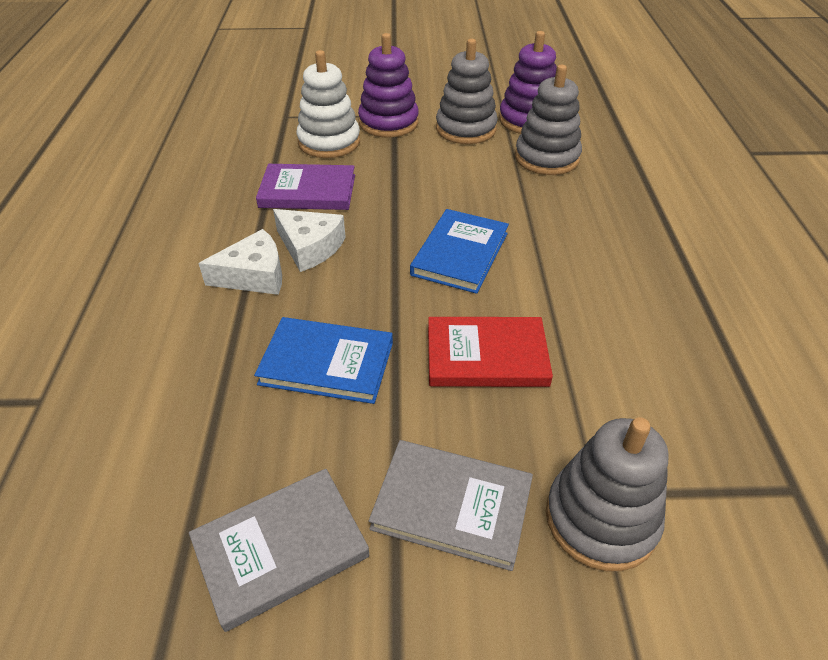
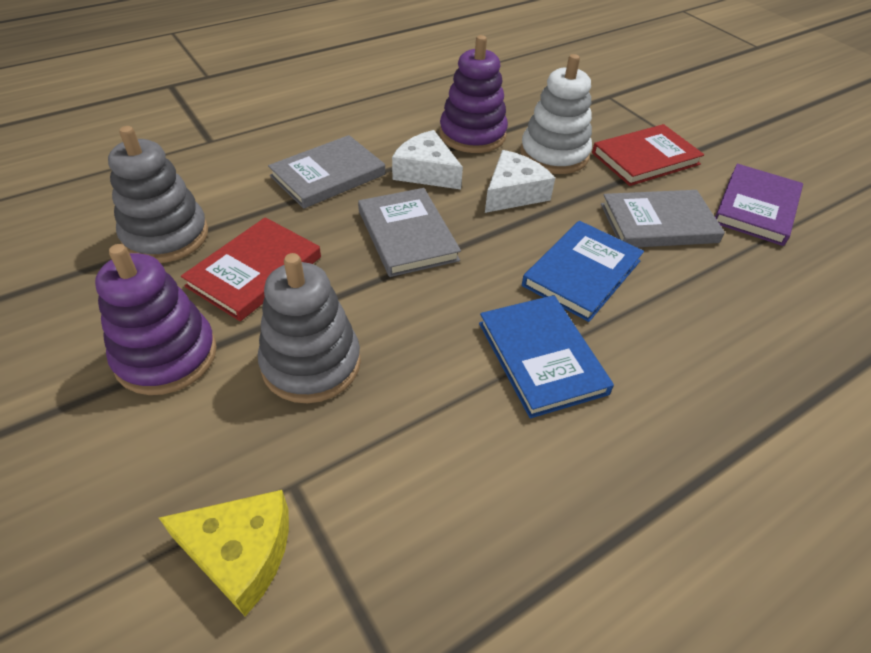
grey book: [189,469,370,632] [369,440,533,571] = 2 -> [268,135,385,209] [358,188,461,277] [601,190,725,247] = 3
grey stacking toy: [436,39,498,144] [515,65,582,175] [546,417,669,571] = 3 -> [108,126,208,263] [258,253,361,403] = 2
red book: [428,317,553,387] = 1 -> [181,217,321,321] [592,124,704,186] = 2
yellow cheese: none = 0 -> [159,490,289,616] = 1

